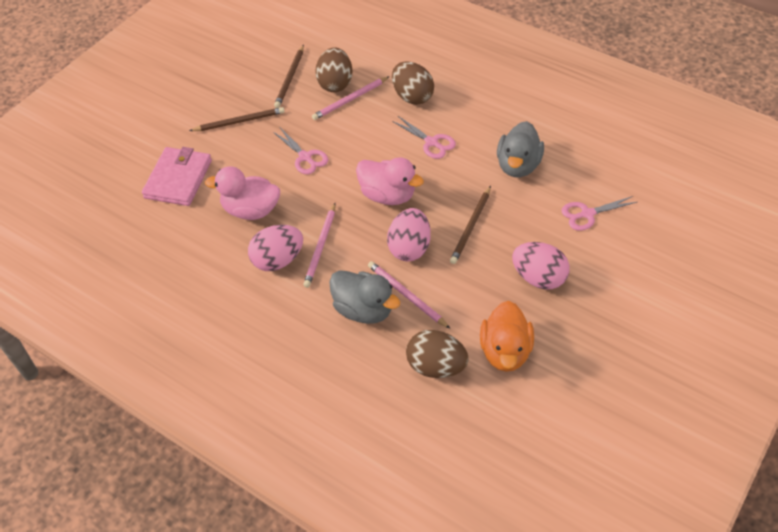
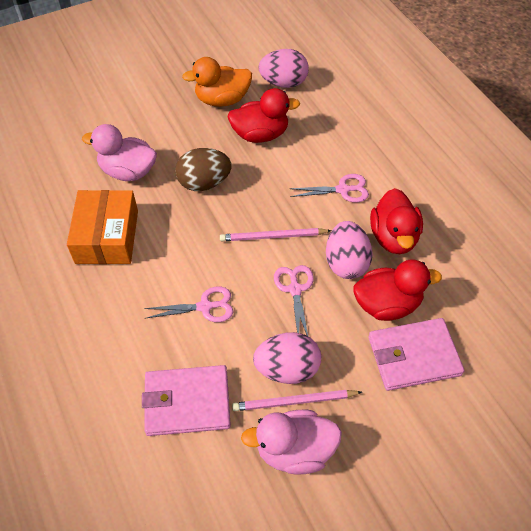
brown egg: [315,47,352,92] [392,61,434,105] [406,330,469,378] = 3 -> [175,148,231,191] = 1
brown pencil: [189,107,285,131] [274,45,304,108] [450,186,491,264] = 3 -> none = 0
grey duck: [329,270,400,324] [497,121,544,177] = 2 -> none = 0
orange box: none = 0 -> [67,190,138,264] = 1
pink pencil: [303,203,336,288] [312,76,390,120] [368,261,450,329] = 3 -> [220,228,331,242] [232,390,362,411] = 2
pink wallet: [142,147,212,206] = 1 -> [142,365,231,436] [368,318,464,391] = 2
red duck: none = 0 -> [227,88,300,143] [353,259,442,321] [370,188,423,254] = 3

